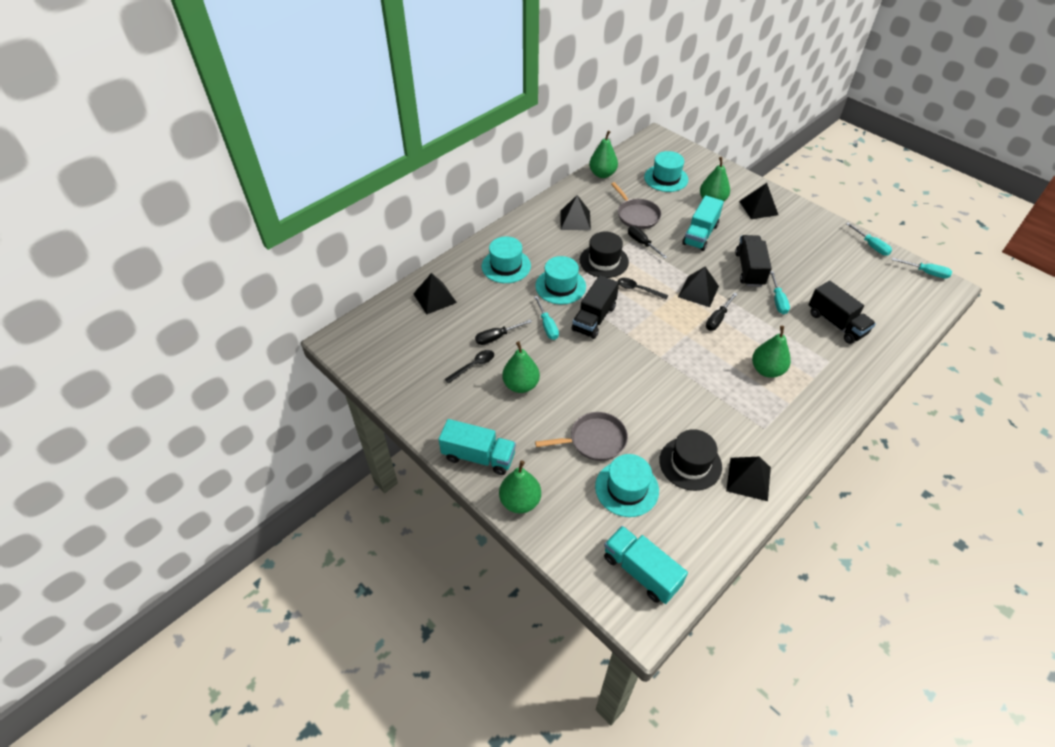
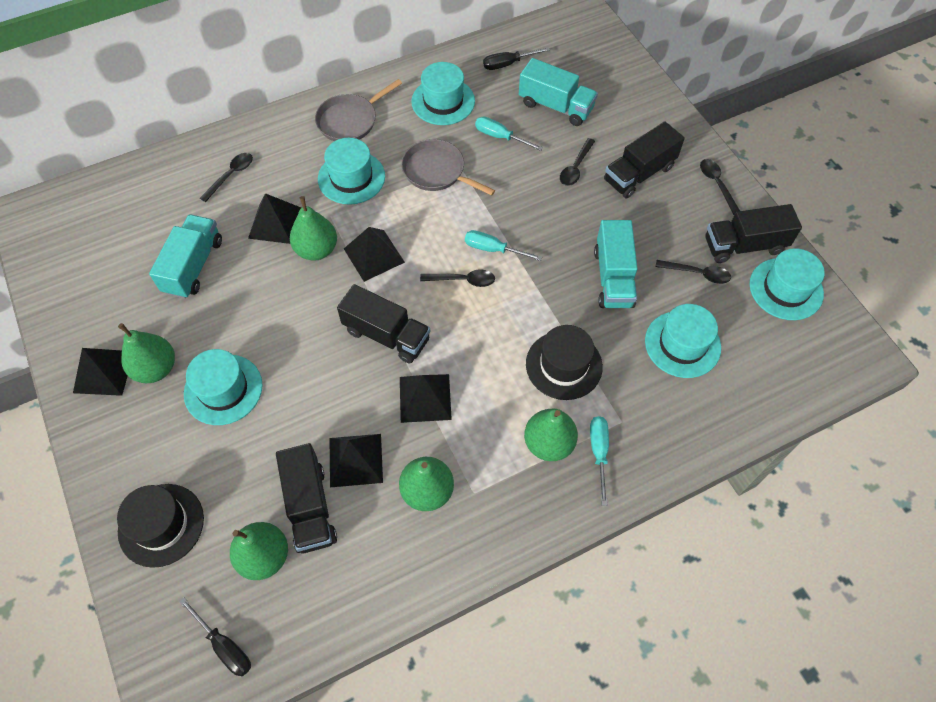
black screwdriver: [475,320,532,345] [628,226,667,258] [706,293,737,331] = 3 -> [179,598,251,676] [483,47,550,70] = 2
black spoon: [445,350,494,384] [618,278,668,300] = 2 -> [200,153,253,202] [420,269,495,287] [560,138,595,186] [655,260,731,284] [700,159,740,215] = 5
black truck: [572,275,619,339] [735,235,772,287] [808,281,876,344] = 3 -> [276,443,337,553] [337,284,430,363] [604,121,685,198] [705,204,802,263] = 4
turquoise hat: [482,236,531,283] [535,256,586,304] [595,454,659,517] [644,151,688,192] = 4 -> [184,349,263,425] [318,138,385,205] [411,62,475,125] [645,304,721,378] [750,248,825,320] = 5
turquoise screwdriver: [534,296,559,340] [770,271,790,314] [846,223,892,256] [892,258,952,279] = 4 -> [465,230,542,261] [475,116,543,151] [590,416,609,506] = 3

